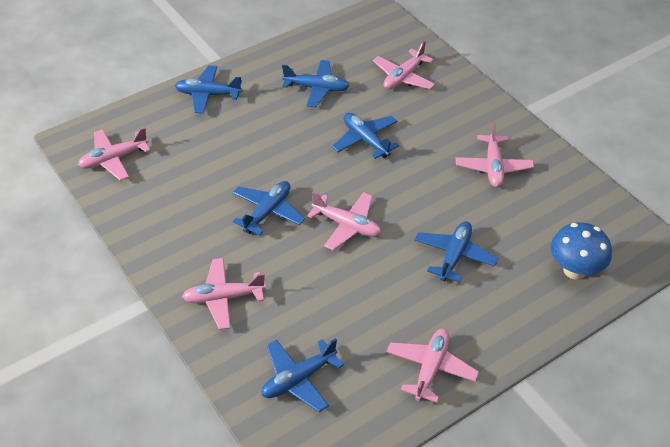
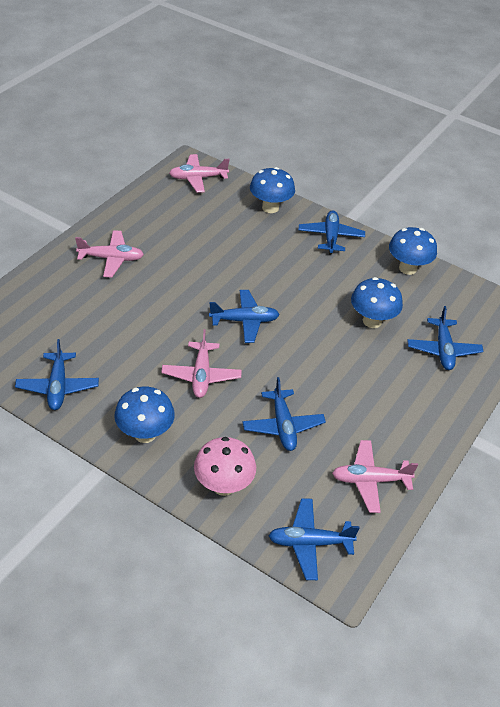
blue mushroom: [550,222,612,280] = 1 -> [114,387,175,443] [250,167,295,213] [351,277,403,328] [389,227,437,275] = 4
pink mushroom: none = 0 -> [194,437,256,496] = 1
pink plane: [78,127,150,181] [182,258,266,330] [307,192,381,250] [373,41,435,89] [386,329,479,403] [456,122,534,187] = 6 -> [75,230,144,277] [161,329,242,398] [169,154,230,193] [332,440,418,513] = 4

